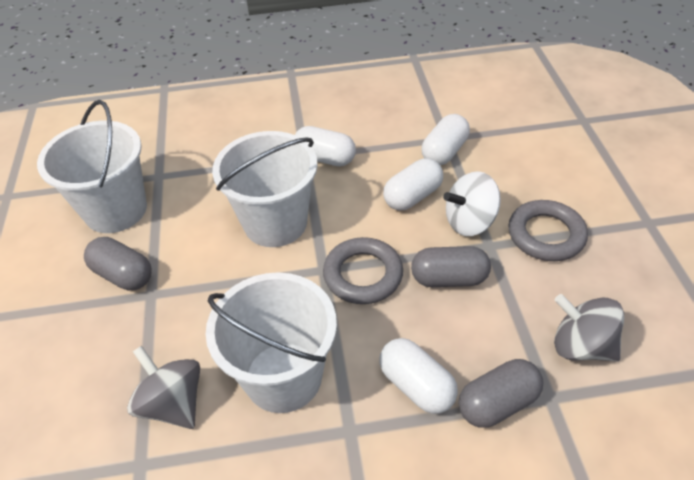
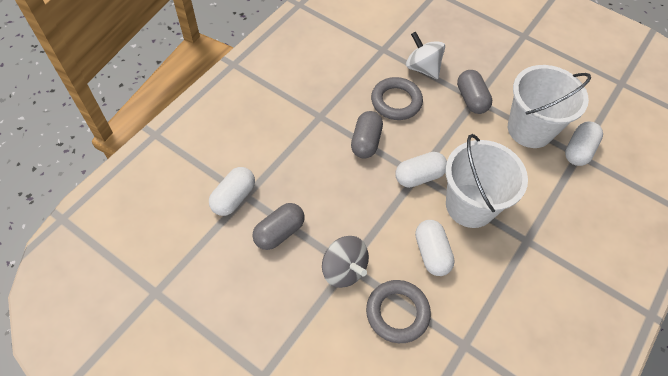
grey spinning top: [127,345,200,429] [554,294,624,362] = 2 -> [322,236,369,288] = 1
white bucket: [37,100,147,233] [206,272,337,413] [212,131,318,247] = 3 -> [445,134,528,228] [508,65,591,148] = 2

